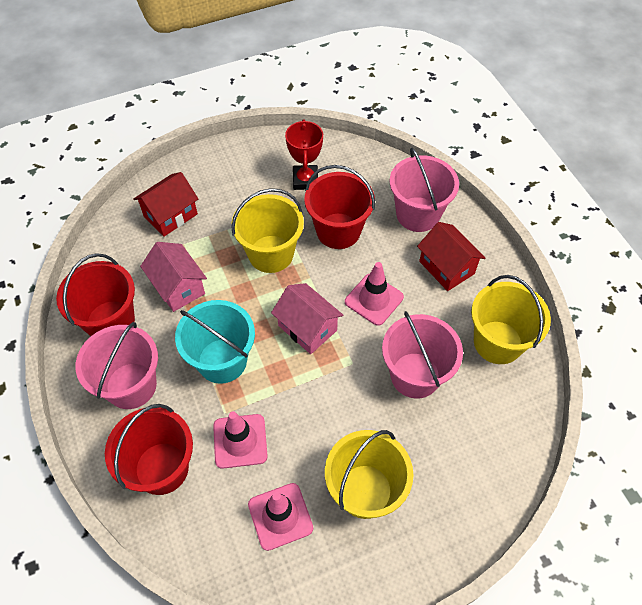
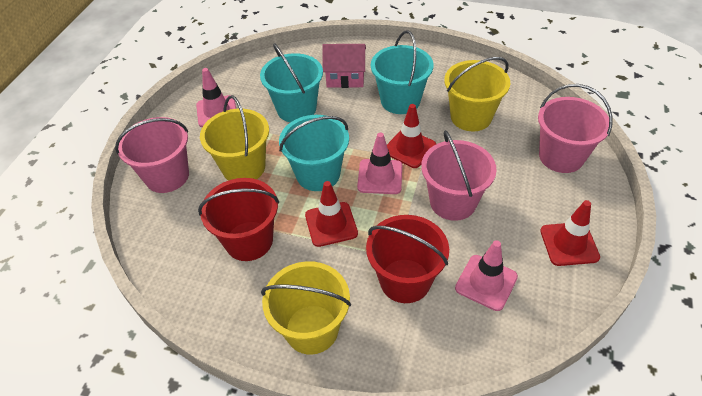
pink house: [140,242,207,312] [271,283,343,354] = 2 -> [322,44,366,88] = 1
red bucket: [56,253,135,336] [105,404,193,495] [304,165,375,249] = 3 -> [198,178,279,261] [366,215,449,303] = 2
red house: [133,172,198,237] [417,222,485,291] = 2 -> none = 0
red traffic cone: none = 0 -> [305,181,358,247] [387,104,436,168] [540,200,600,266] = 3
red trophy: [285,119,323,190] = 1 -> none = 0
turquoise bucket: [175,300,255,384] = 1 -> [260,43,323,122] [279,115,349,191] [371,30,434,114] = 3

